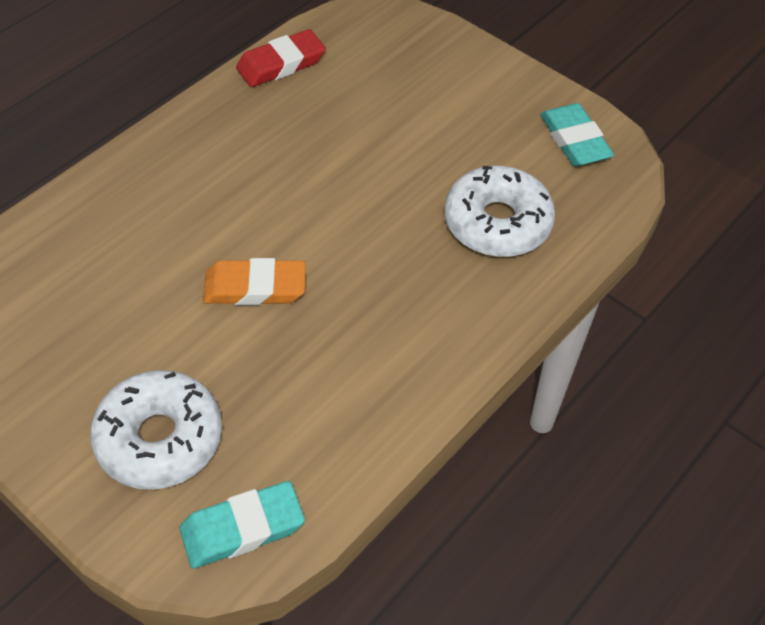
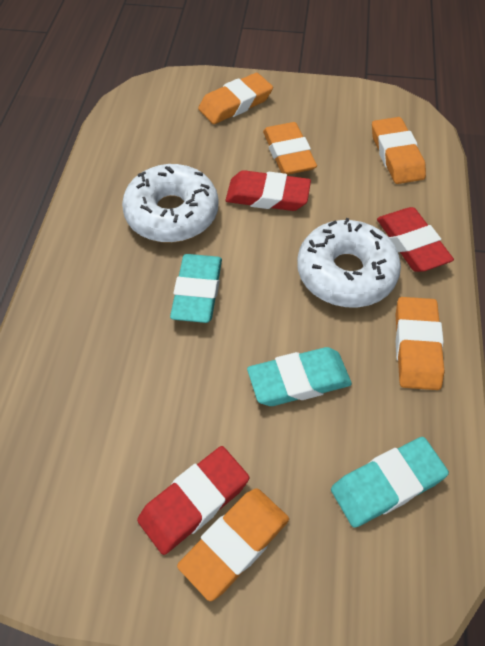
orange eraser: [203,258,306,305] = 1 -> [177,488,289,601] [198,73,273,124] [263,122,317,175] [372,117,426,184] [396,297,445,390] = 5
red eraser: [236,29,326,87] = 1 -> [137,446,249,555] [226,170,311,211] [377,207,454,272] = 3
turquoise eraser: [180,481,305,568] [540,103,614,166] = 2 -> [170,254,222,323] [247,347,352,406] [331,437,449,528] = 3

